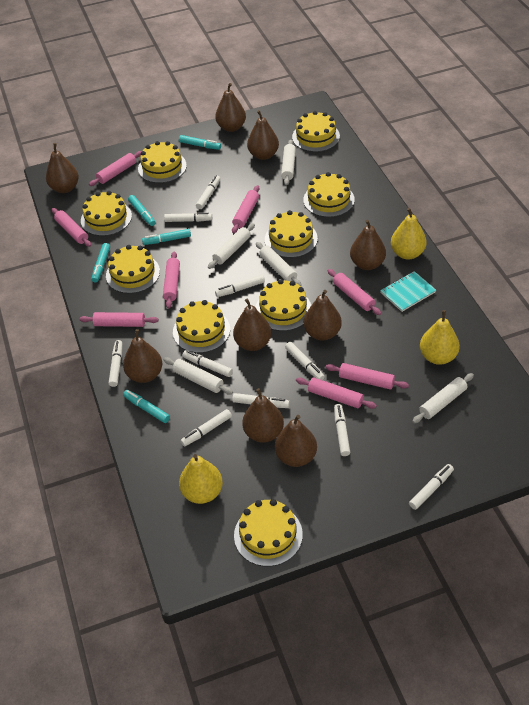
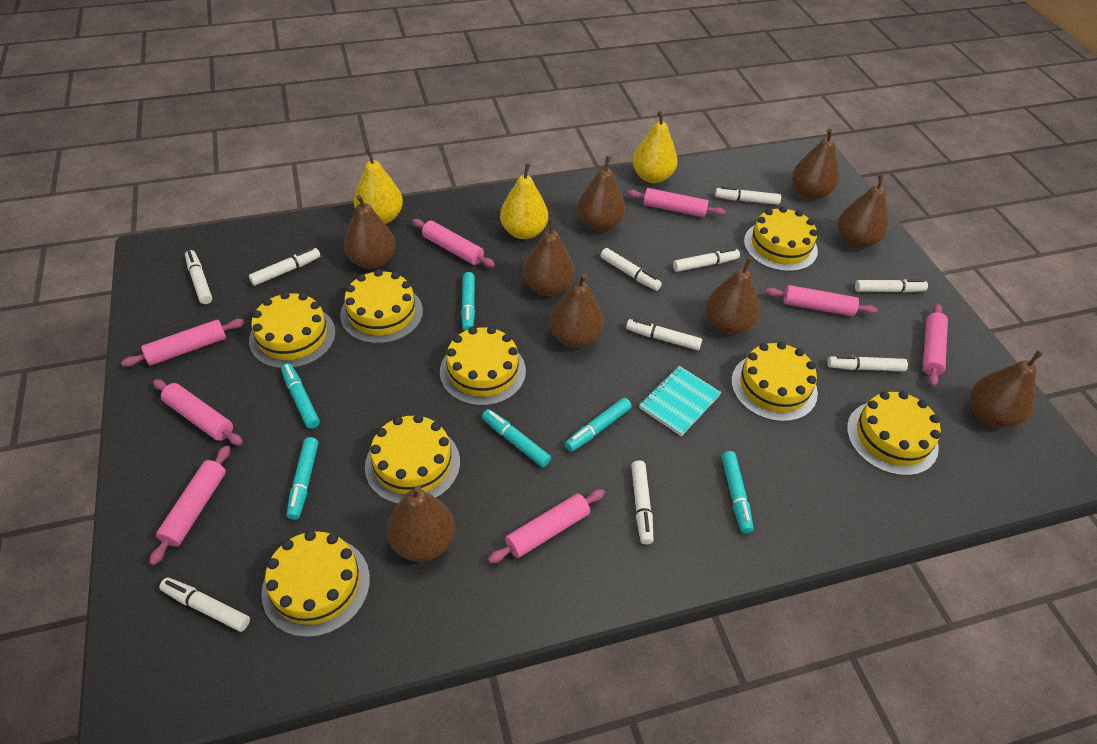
turquoise marker: [91,243,110,283] [123,390,170,423] [128,195,156,226] [142,229,191,245] [179,135,221,150] = 5 -> [281,363,320,429] [286,437,318,520] [461,272,475,331] [482,409,551,467] [565,398,632,452] [722,451,754,533] = 6
white rolling pin: [163,357,233,395] [208,223,255,269] [256,242,302,286] [281,140,296,185] [412,373,474,424] = 5 -> none = 0
yellow cake: [81,191,132,236] [106,245,160,294] [138,141,187,183] [173,300,230,353] [234,499,303,566] [255,279,311,331] [265,210,318,258] [292,111,340,152] [303,172,355,217] = 9 -> [249,292,336,369] [261,530,370,637] [340,269,423,344] [365,414,460,504] [440,326,526,406] [731,342,818,422] [744,206,818,272] [847,391,941,476] = 8

